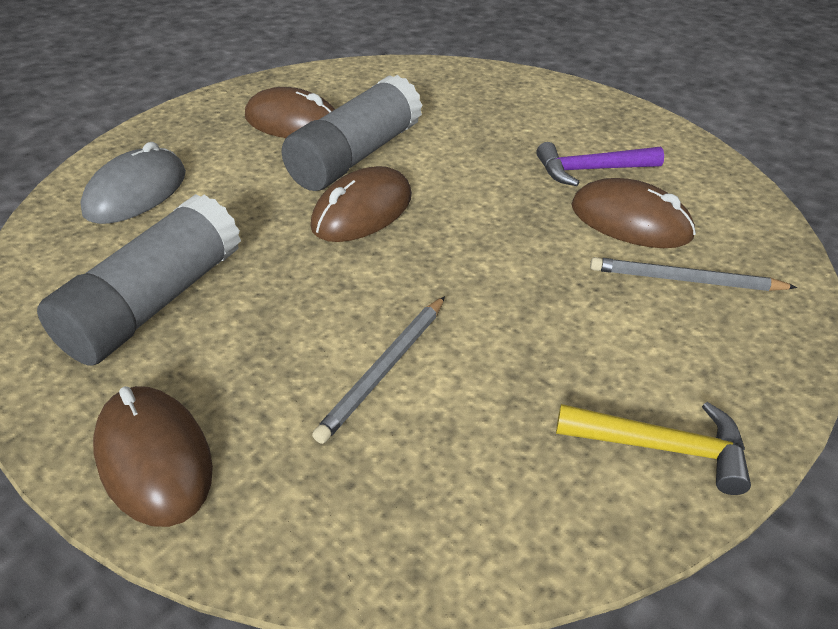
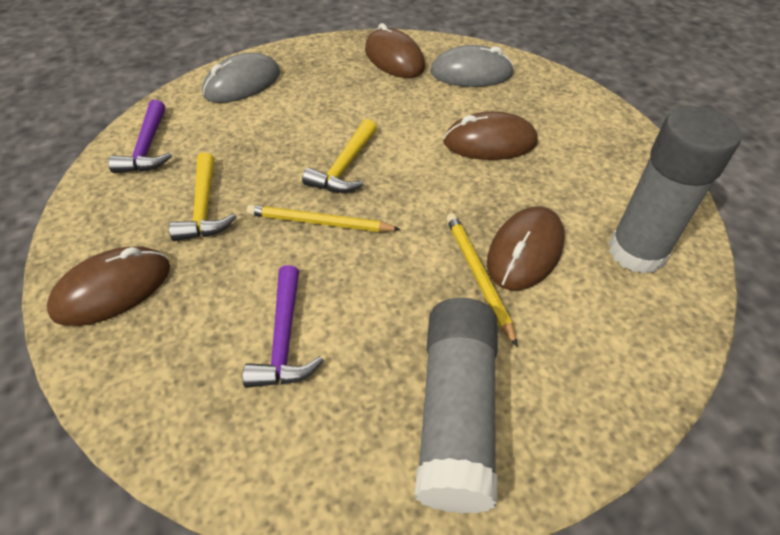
grey mouse: [80,142,186,224] = 1 -> [202,53,280,103] [430,45,514,87] = 2
grey pencil: [312,296,445,444] [590,257,797,291] = 2 -> none = 0
purple hammer: [536,142,664,186] = 1 -> [108,100,172,173] [243,265,324,388] = 2
yellow hammer: [556,402,751,495] = 1 -> [169,152,237,241] [302,119,377,193] = 2
yellow pencil: none = 0 -> [247,205,401,232] [446,213,518,347] = 2

